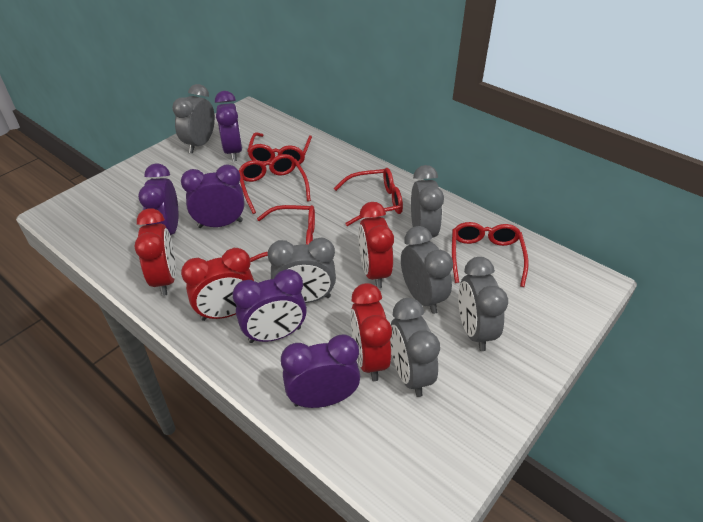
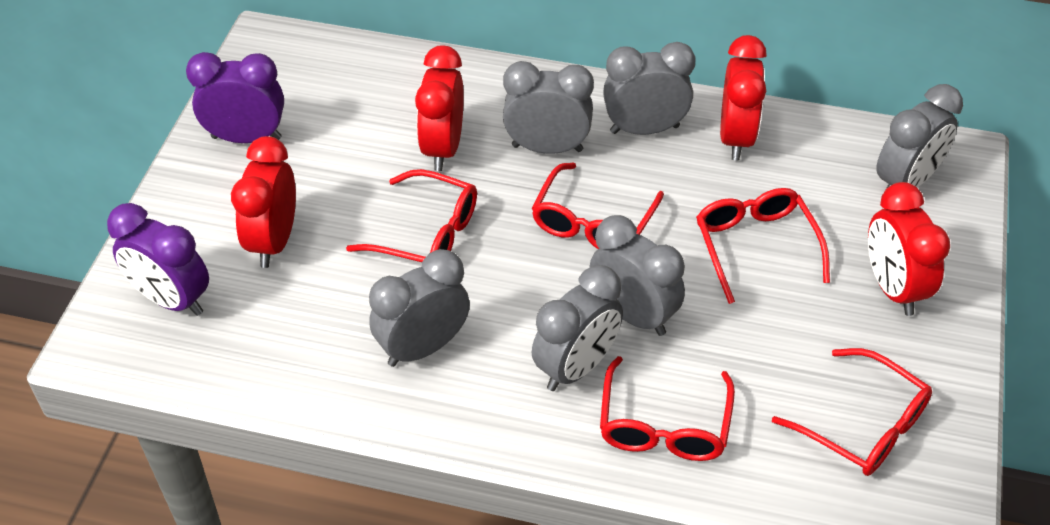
purple clock: [138,163,178,235] [181,165,245,228] [215,91,243,161] [232,269,307,343] [281,335,360,408] = 5 -> [107,203,209,316] [186,52,284,143] = 2

